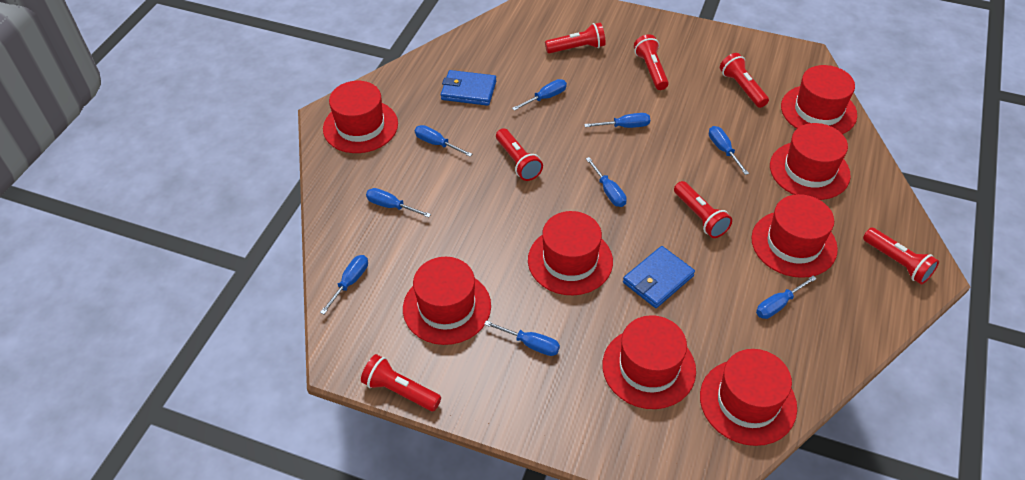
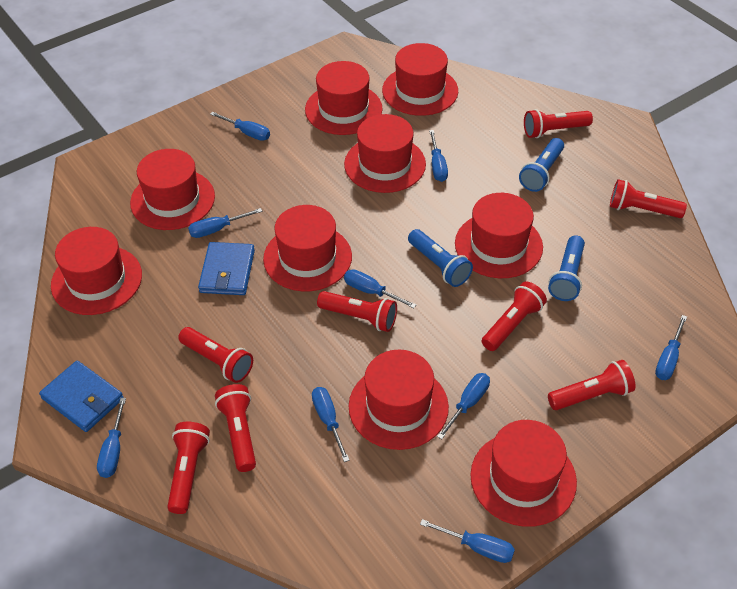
blue flashlight: none = 0 -> [408,229,473,287] [519,138,564,192] [548,235,585,301] = 3
red flashlight: [361,354,441,411] [496,128,543,181] [545,23,606,54] [634,34,669,90] [674,181,732,238] [720,53,769,108] [863,228,939,284] = 7 -> [167,422,210,514] [178,327,253,383] [215,384,256,472] [317,291,397,332] [482,281,547,351] [524,109,593,138] [548,360,636,410] [610,179,687,218] = 8
red hat: [323,81,398,153] [403,257,491,345] [528,211,613,295] [602,315,696,409] [700,349,797,446] [751,194,838,278] [770,123,851,200] [781,65,857,134] = 8 -> [51,227,142,315] [130,149,215,230] [263,205,352,291] [305,61,383,135] [344,114,426,193] [349,350,449,450] [382,43,458,116] [455,193,543,278] [470,420,577,527] = 9

